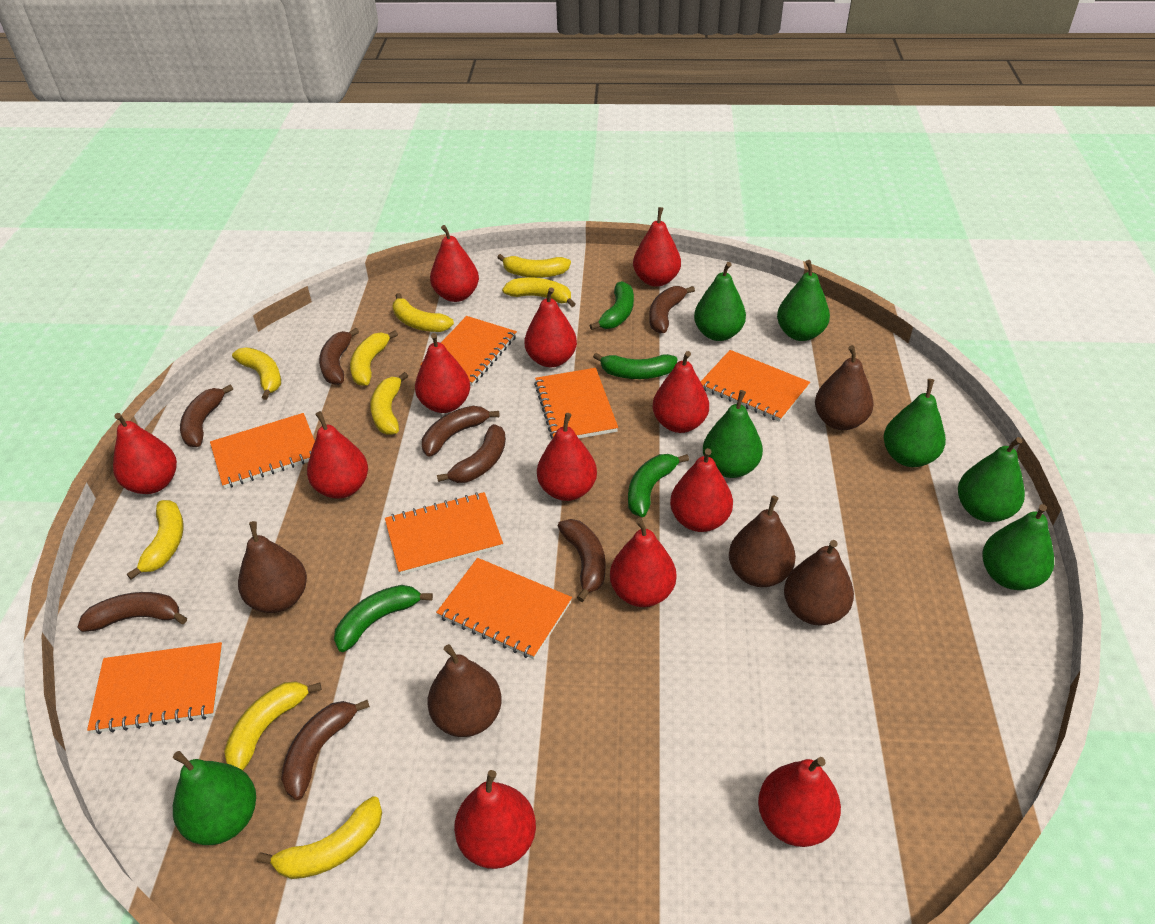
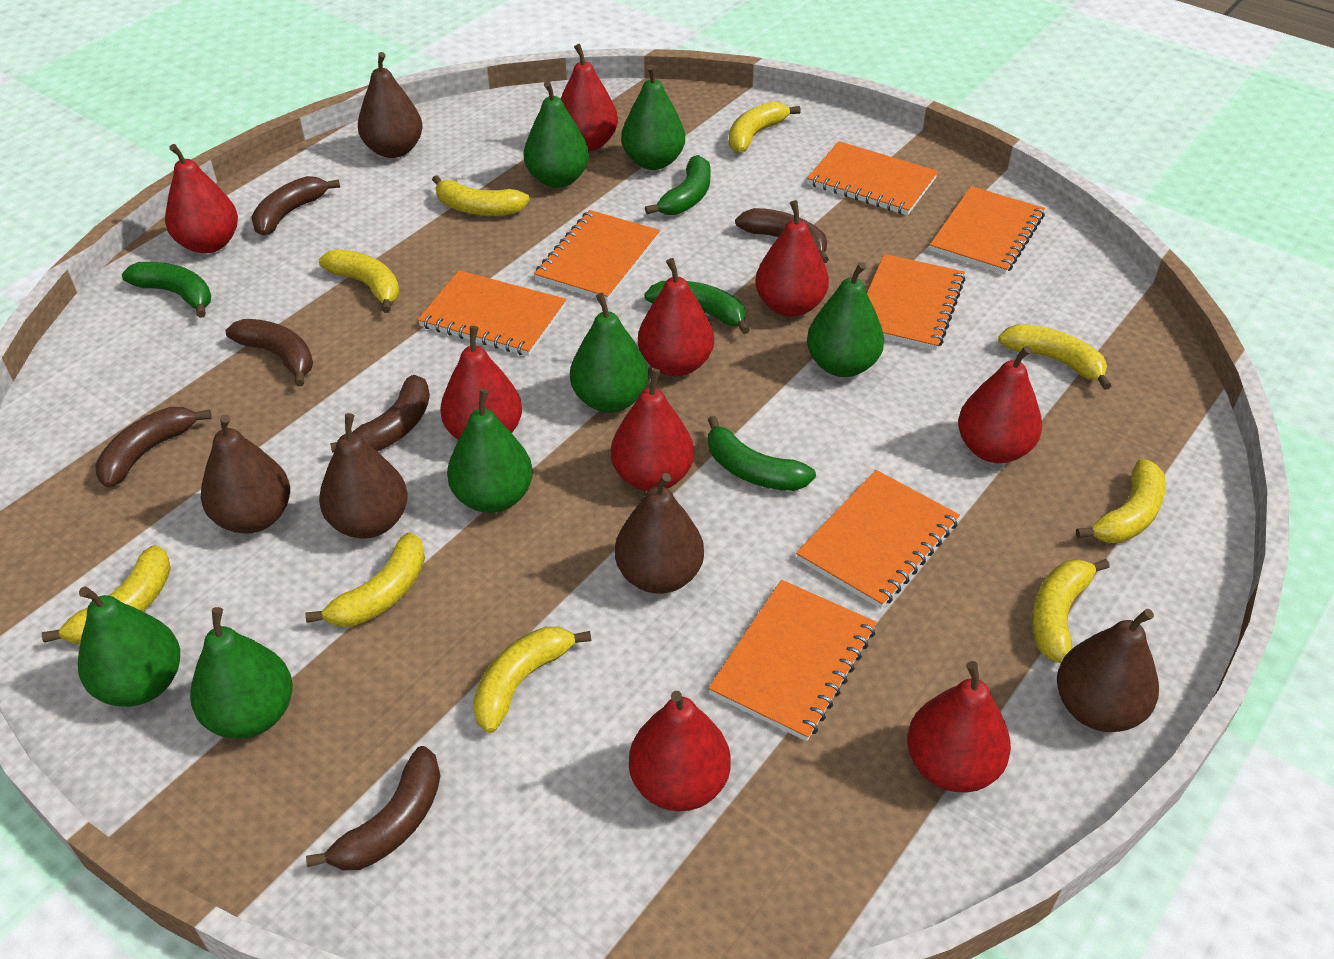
brown banana: [77,592,187,632] [180,385,233,447] [281,700,370,800] [319,328,359,385] [422,406,499,457] [437,424,506,483] [558,519,605,602] [649,286,695,333] = 8 -> [95,407,212,488] [226,319,313,386] [251,176,340,236] [306,746,441,871] [330,375,430,453] [735,208,829,263] = 6
red pear: [113,413,177,494] [307,411,368,499] [415,333,470,413] [430,225,479,302] [454,770,536,869] [524,288,577,367] [537,413,597,501] [610,518,676,607] [633,207,681,287] [653,351,709,433] [670,448,733,532] [758,757,841,847] = 12 -> [165,144,238,253] [440,326,522,440] [561,44,618,151] [611,368,694,491] [629,691,731,811] [638,258,714,376] [755,200,829,317] [907,661,1011,792] [958,346,1042,463] = 9

